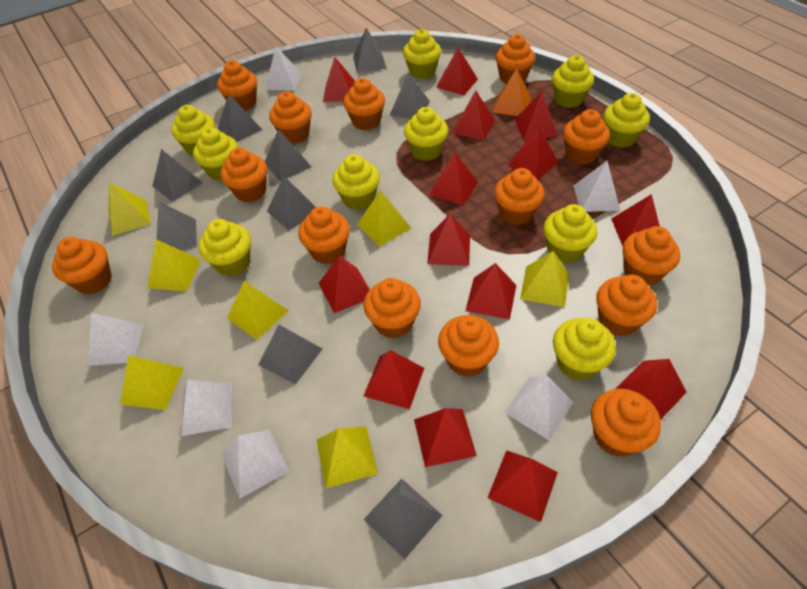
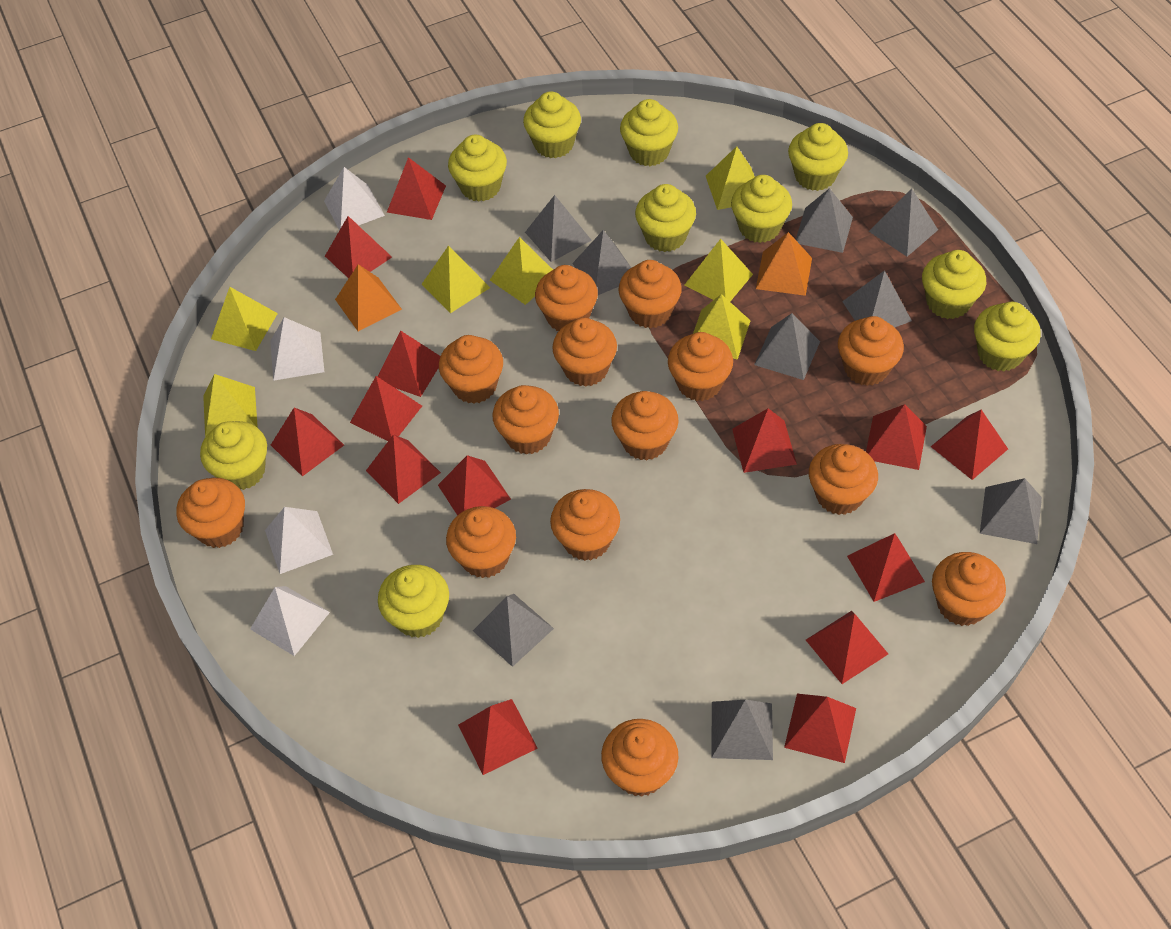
orange pyramid: [493,68,531,116] = 1 -> [335,264,402,331] [756,232,812,296] = 2
white pyramid: [88,312,144,366] [181,379,232,436] [222,430,289,499] [265,47,302,91] [504,377,574,440] [574,161,620,212] = 6 -> [250,586,330,656] [265,507,333,574] [270,317,324,381] [324,167,385,230] = 4

